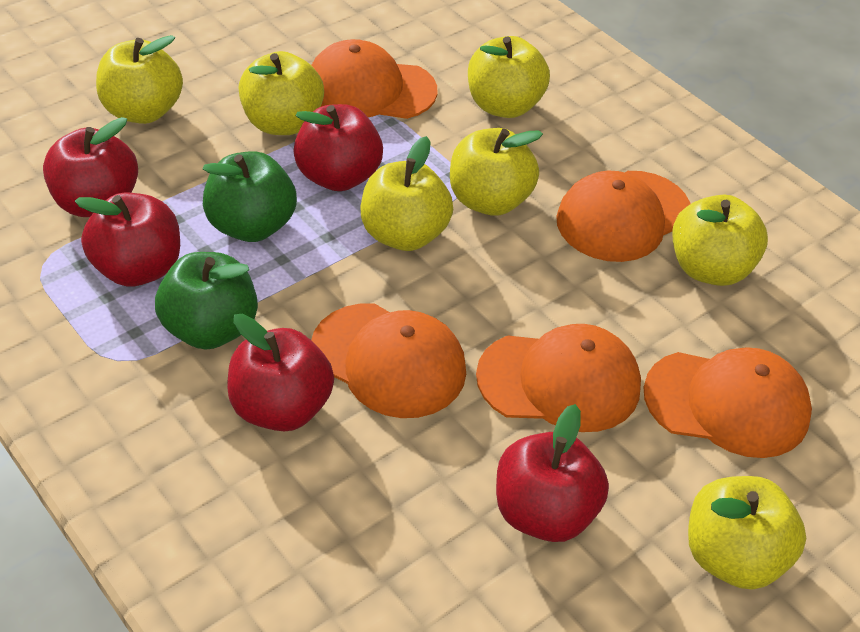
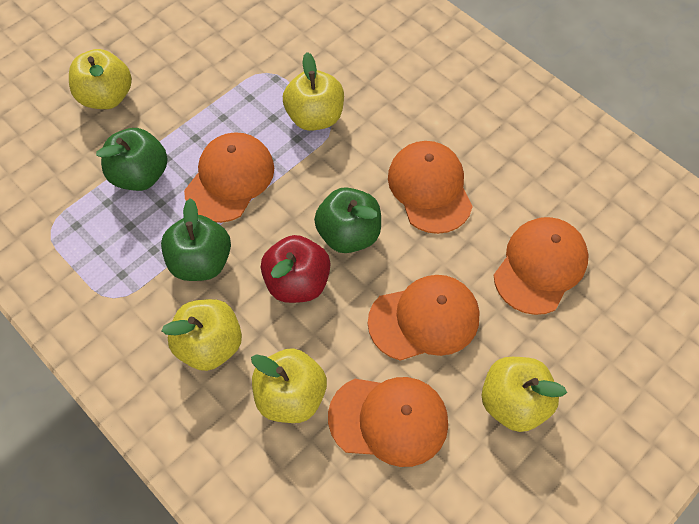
green apple: [155,252,258,350] [203,151,297,242] = 2 -> [96,128,168,191] [161,198,231,281] [314,187,381,253] = 3
red apple: [43,117,138,217] [75,193,180,287] [227,314,334,431] [293,104,383,191] [496,404,609,542] = 5 -> [261,235,331,303] = 1
yellow apple: [96,35,183,124] [239,51,324,135] [361,136,453,251] [450,128,543,216] [468,36,550,118] [673,195,768,286] [688,476,806,590] = 7 -> [69,49,132,109] [162,299,242,371] [251,348,327,423] [283,52,344,131] [481,357,567,432] = 5

